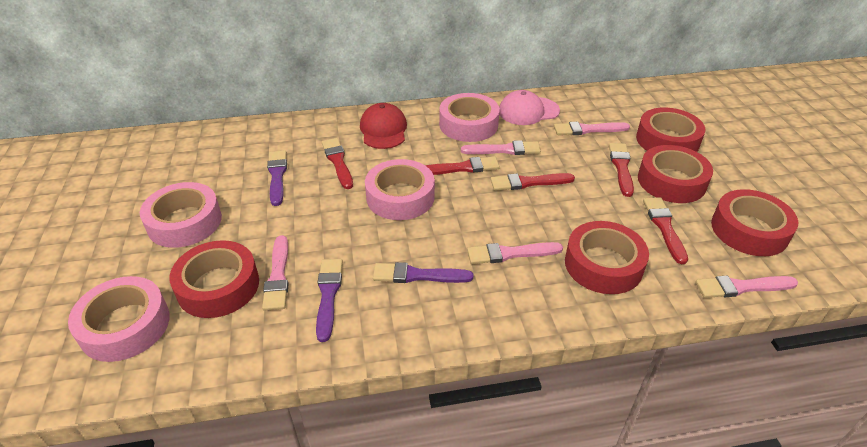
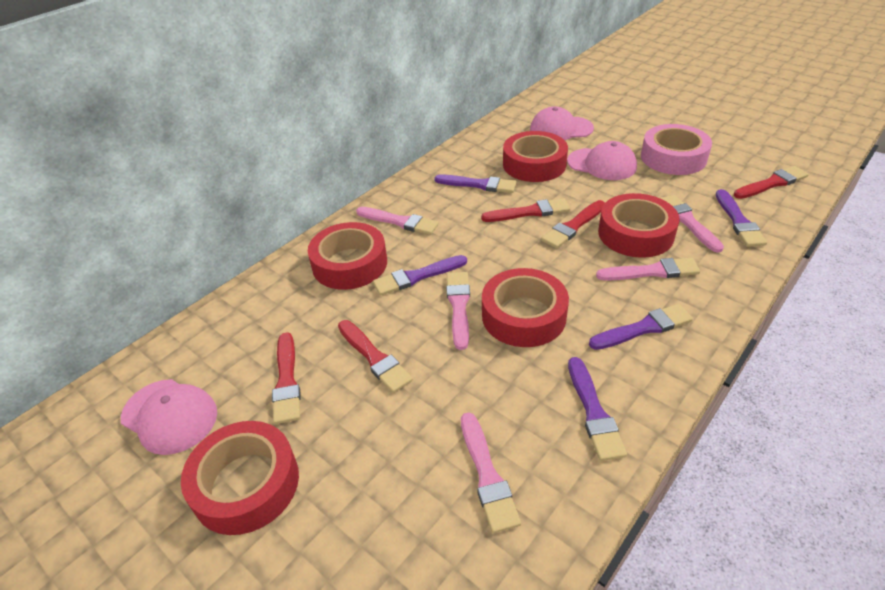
pink cap: [499,90,560,125] = 1 -> [121,379,217,455] [530,107,594,140] [567,141,637,180] = 3
pink tape: [68,276,170,362] [140,182,222,248] [365,159,435,220] [439,93,500,142] = 4 -> [641,124,712,175] = 1
purple brush: [267,150,287,206] [316,259,343,342] [373,262,473,283] = 3 -> [373,255,467,296] [434,174,517,193] [568,357,627,461] [589,304,693,350] [716,189,767,247] = 5
red cap: [360,103,407,149] = 1 -> none = 0

